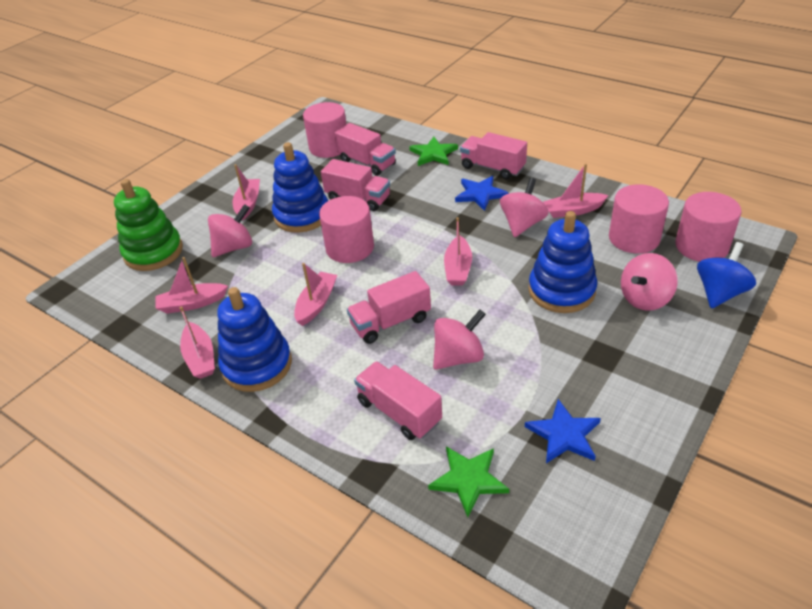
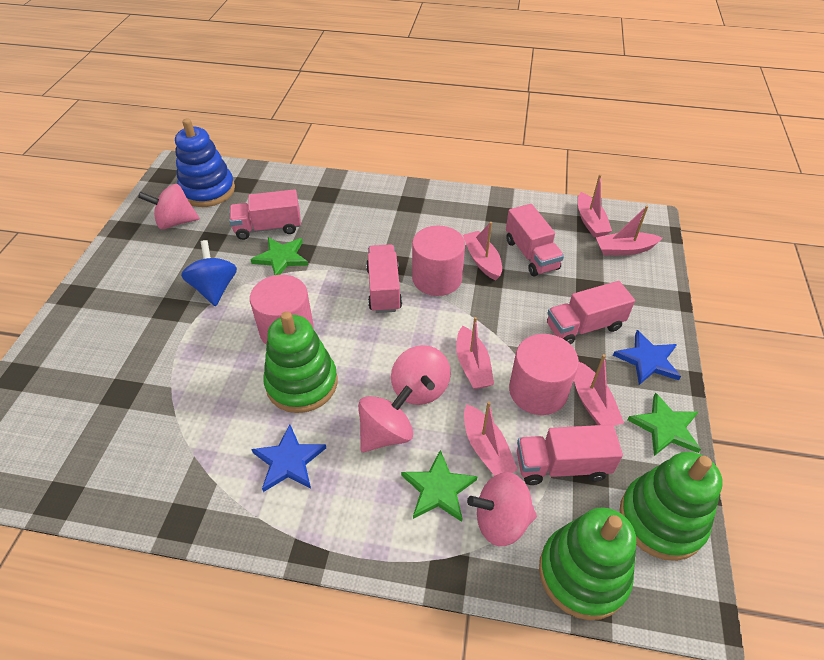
blue stacking toy: [217,287,292,392] [272,142,328,233] [528,211,597,313] = 3 -> [175,118,235,207] = 1
green stacking toy: [114,179,183,271] = 1 -> [263,311,337,413] [539,507,636,620] [619,452,723,561] = 3
green star: [409,137,458,166] [428,446,509,517] = 2 -> [250,237,308,275] [401,450,478,522] [628,393,701,456] = 3
pink cylinder: [303,102,346,158] [319,196,374,263] [609,184,669,253] [676,192,742,262] = 4 -> [250,275,314,345] [412,225,465,296] [509,334,579,415] = 3

